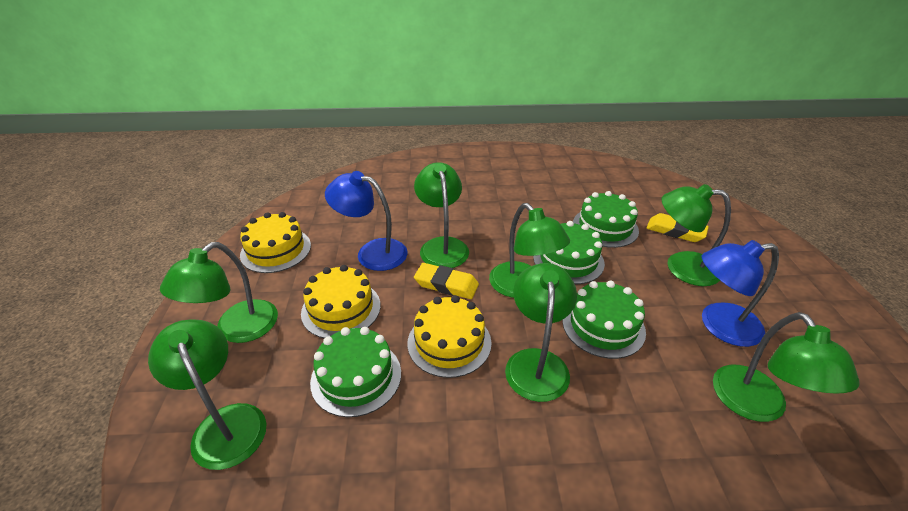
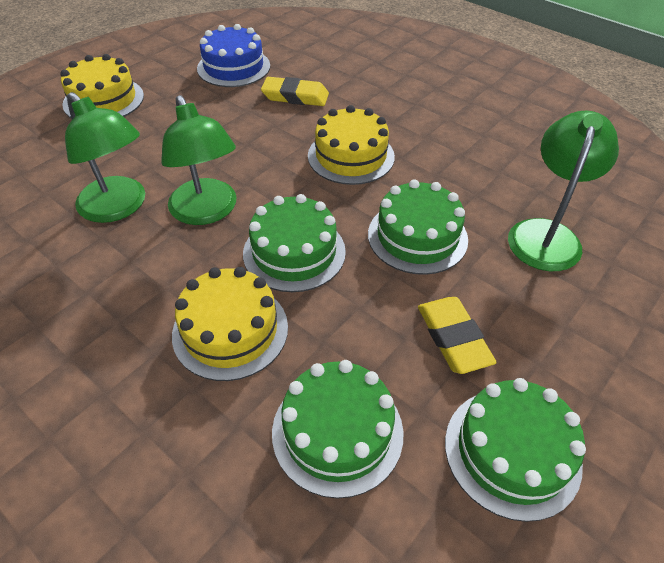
blue cake: none = 0 -> [197,24,270,87] = 1
blue lamp: [325,171,407,271] [702,240,779,347] = 2 -> none = 0
green lamp: [148,319,267,470] [160,242,278,343] [414,162,469,268] [489,203,570,298] [505,263,577,402] [662,184,731,286] [713,312,860,422] = 7 -> [65,92,145,223] [161,95,236,225] [508,111,619,271] = 3

